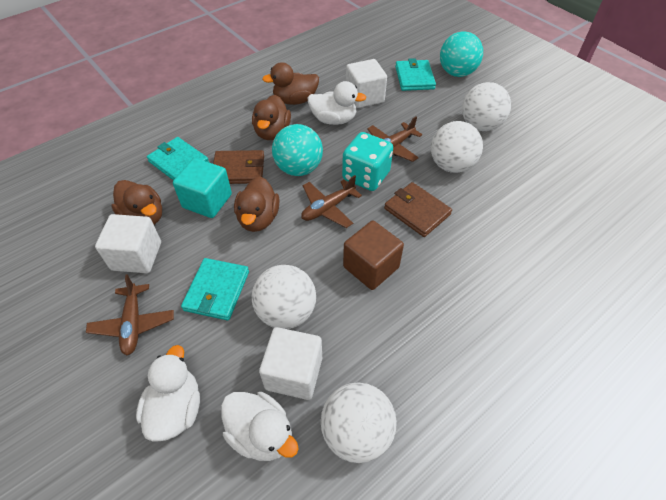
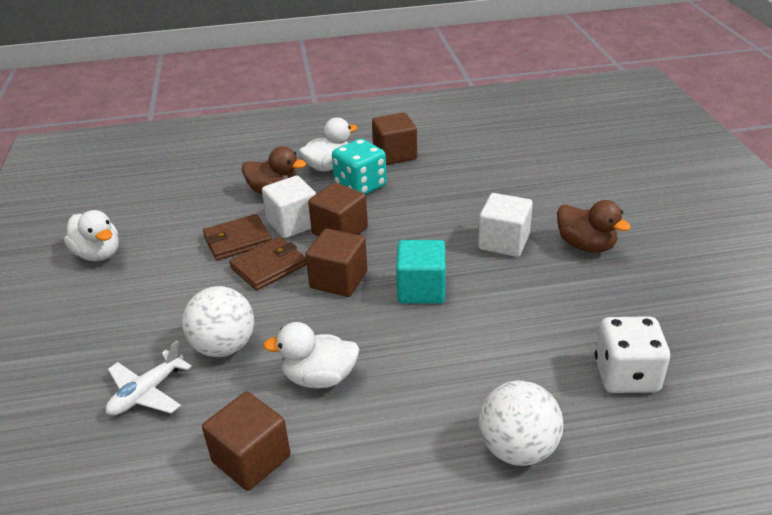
brown cube: [343,221,404,290] = 1 -> [202,392,290,491] [306,229,367,297] [308,182,368,236] [372,113,417,165] = 4
brown duck: [111,180,162,225] [234,176,280,232] [252,95,291,140] [262,62,319,105] = 4 -> [242,146,306,195] [557,200,631,253] = 2
brown plane: [86,274,174,355] [301,175,362,228] [367,116,422,162] = 3 -> none = 0
turquoise ball: [272,124,323,176] [440,32,483,77] = 2 -> none = 0
turquoise wallet: [147,137,209,180] [181,258,249,321] [395,58,436,91] = 3 -> none = 0
white ball: [252,265,316,329] [321,383,397,463] [431,121,483,173] [462,82,511,131] = 4 -> [182,286,254,357] [479,381,563,466] = 2
white cube: [95,214,161,273] [259,327,322,400] [346,59,387,108] = 3 -> [262,176,316,238] [478,193,533,257] = 2
white dice: none = 0 -> [595,316,670,393] = 1
white plane: none = 0 -> [106,341,192,416] = 1

